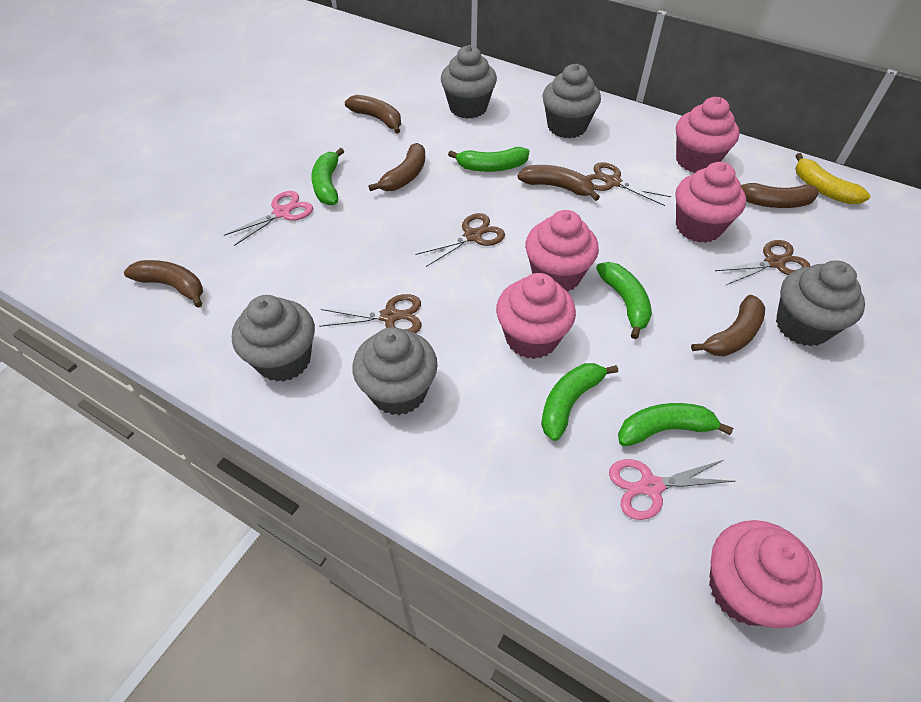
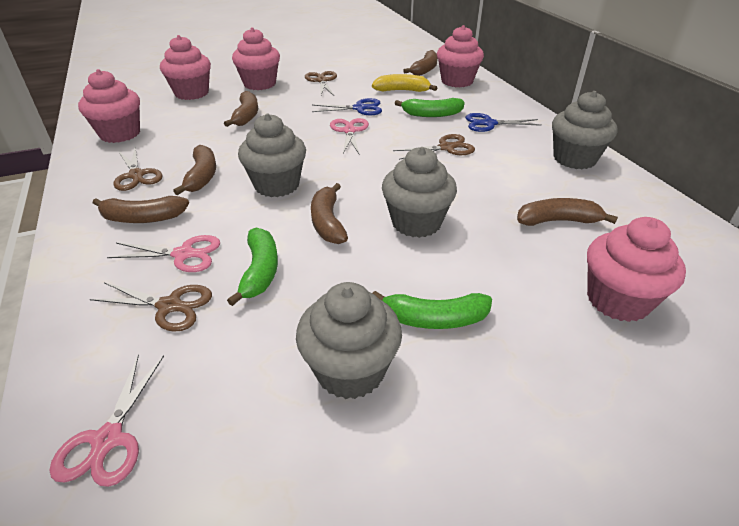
blue scissors: none = 0 -> [312,98,382,115] [465,113,542,132] = 2
green banana: [311,148,344,205] [448,147,529,172] [541,363,618,441] [596,262,652,339] [618,403,733,447] = 5 -> [227,227,278,306] [373,291,492,329] [395,98,465,117] = 3
grey cupcake: [232,295,315,382] [352,327,438,415] [441,45,497,119] [542,64,601,138] [776,261,865,346] = 5 -> [238,113,306,197] [296,282,402,399] [382,147,457,238] [552,91,618,169] = 4
pink scissors: [224,191,313,246] [609,459,736,520] = 2 -> [50,355,164,487] [107,235,220,272] [330,118,369,155] = 3

